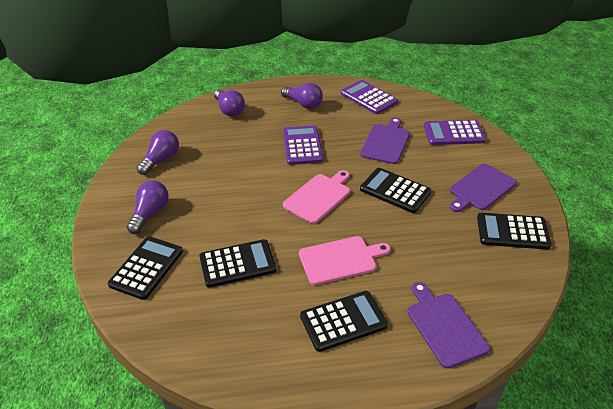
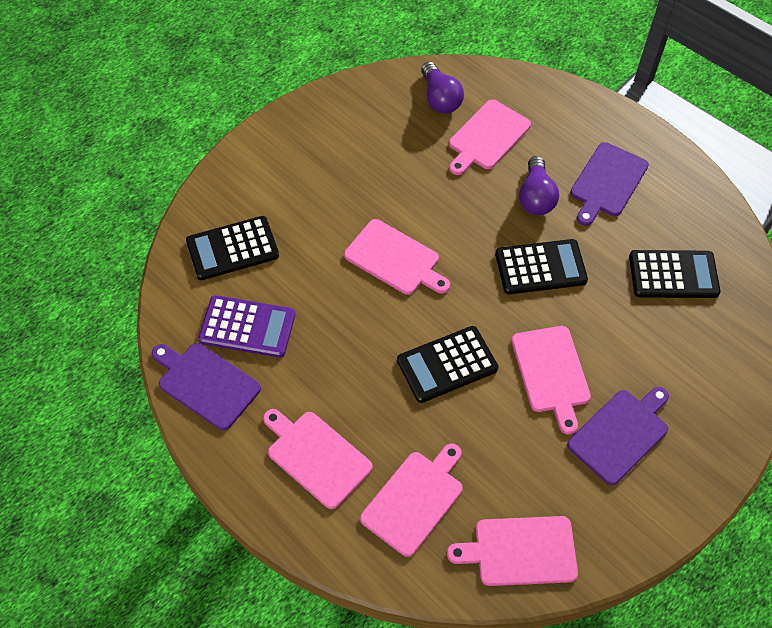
black calculator: [108,236,183,300] [199,239,276,288] [300,291,388,352] [360,168,431,213] [477,213,552,250] = 5 -> [186,216,279,280] [397,326,498,403] [495,239,588,294] [629,250,721,298] = 4
pink cutting board: [283,170,350,224] [299,236,391,285] = 2 -> [263,409,373,509] [344,219,450,295] [360,444,462,557] [447,516,578,586] [449,99,531,175] [512,326,591,434] = 6
purple calculator: [283,125,323,165] [341,80,398,114] [424,120,486,145] = 3 -> [198,295,295,358] = 1
purple light bulb: [127,181,169,234] [137,130,179,175] [214,89,245,116] [281,83,323,109] = 4 -> [421,62,464,113] [519,156,559,215] = 2

